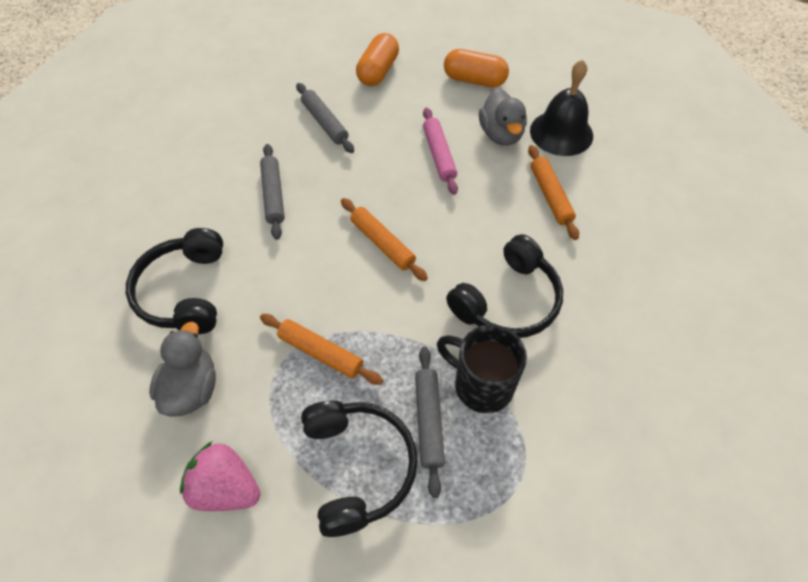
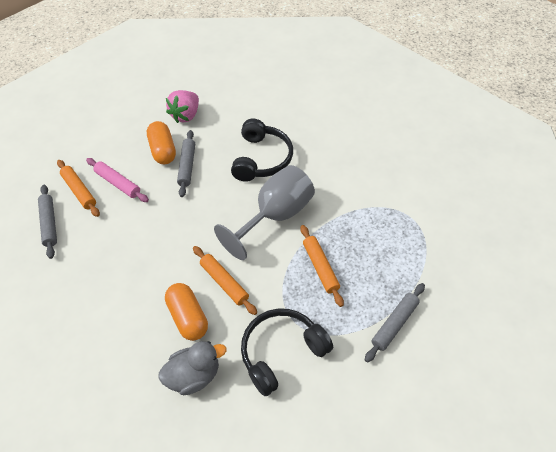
black bell: [530,60,593,156] = 1 -> none = 0
black headphones: [126,228,223,334] [301,400,418,537] [446,234,563,338] = 3 -> [231,119,293,182] [241,308,333,396] = 2
black mug: [437,325,527,413] = 1 -> none = 0
grey duck: [149,321,216,417] [479,89,527,146] = 2 -> [158,341,226,395] = 1
grey goblet: none = 0 -> [214,165,315,260] = 1

